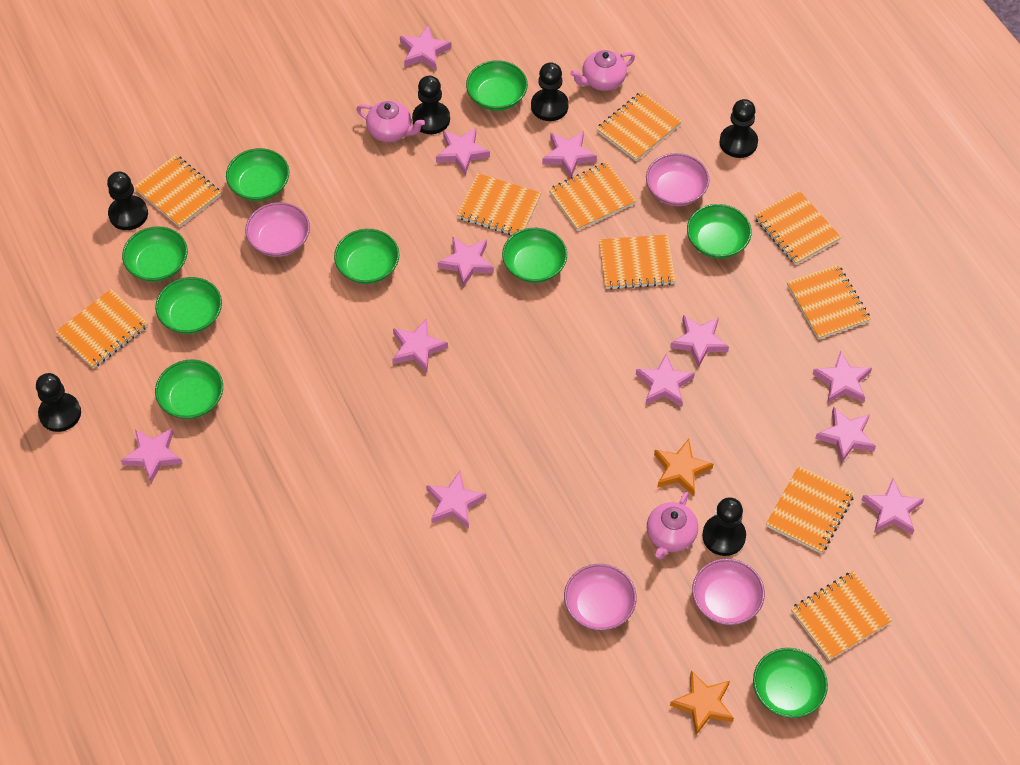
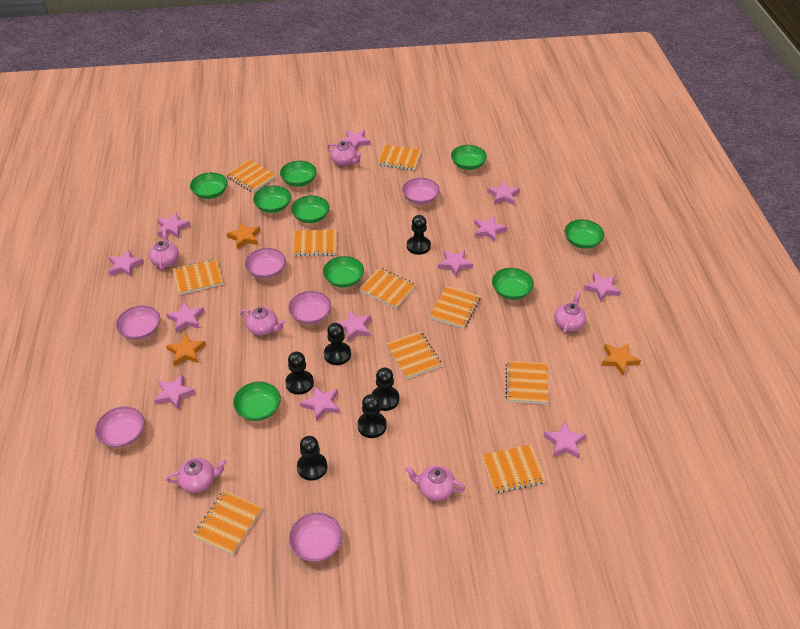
orange star: [654,439,713,496] [670,671,734,735] = 2 -> [166,333,206,366] [226,223,261,249] [601,343,641,376] = 3
pink bowl: [245,202,310,257] [564,564,637,631] [646,153,710,206] [692,558,765,625] = 4 -> [95,406,145,448] [116,305,160,340] [245,248,286,279] [288,291,331,324] [289,513,342,562] [402,178,440,205] = 6
pink teapot: [356,100,425,142] [570,50,635,91] [647,491,698,560] = 3 -> [149,229,179,271] [166,458,227,493] [240,307,285,336] [327,142,362,166] [405,466,465,501] [554,291,586,335] = 6

